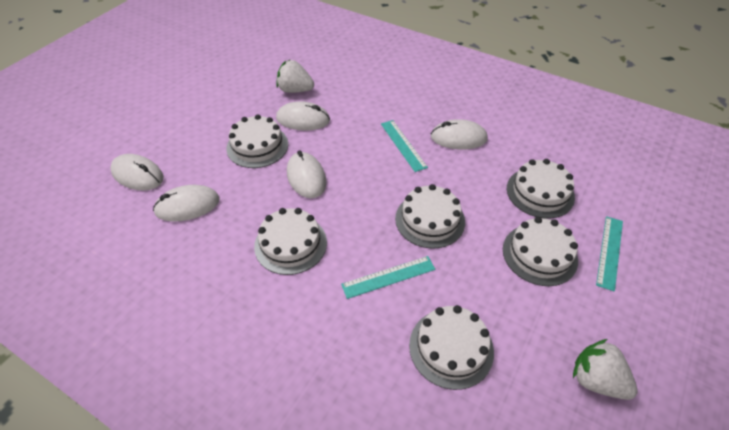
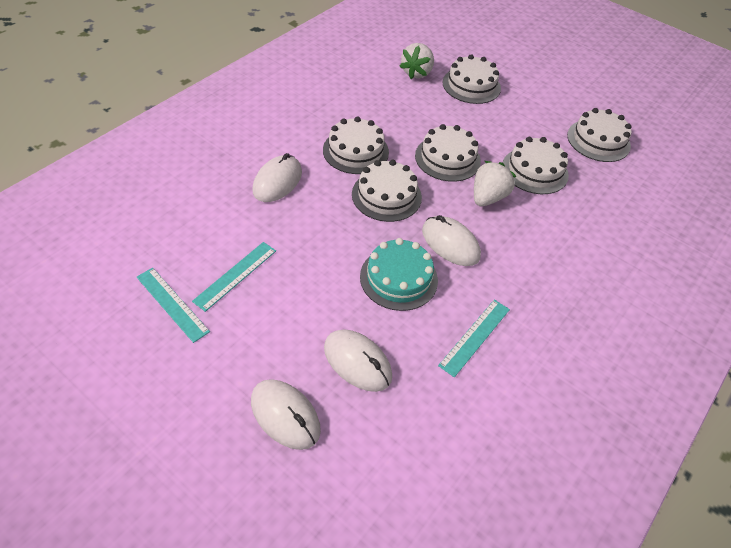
turquoise cake: none = 0 -> [360,238,438,311] = 1
white mouse: [110,154,164,190] [153,185,220,222] [276,101,330,131] [287,151,326,198] [431,119,488,149] = 5 -> [251,379,321,450] [252,153,302,202] [324,329,392,392] [422,215,481,266] = 4

